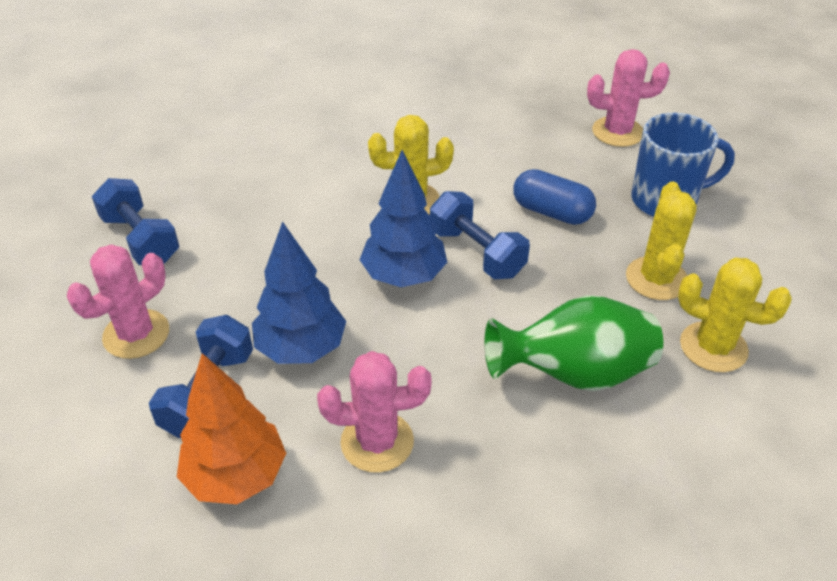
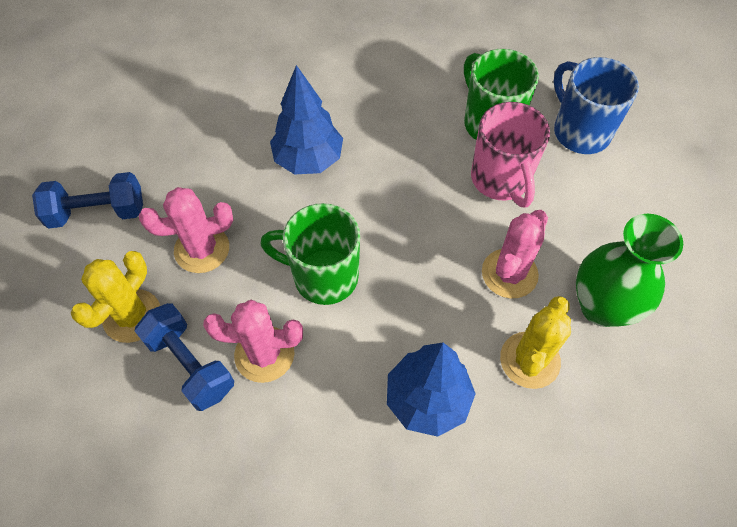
blue capsule: [513,169,596,225] = 1 -> none = 0
blue dumbbell: [92,178,179,265] [149,315,253,438] [430,191,530,280] = 3 -> [32,172,143,229] [135,303,234,411] = 2
green mug: none = 0 -> [260,203,360,305] [464,49,539,140] = 2
orange tree: [177,353,286,504] = 1 -> none = 0
pink mug: none = 0 -> [471,102,550,208] = 1
yellow cactus: [368,115,454,214] [626,182,697,300] [678,258,792,372] = 3 -> [71,251,160,343] [500,296,571,389] = 2

